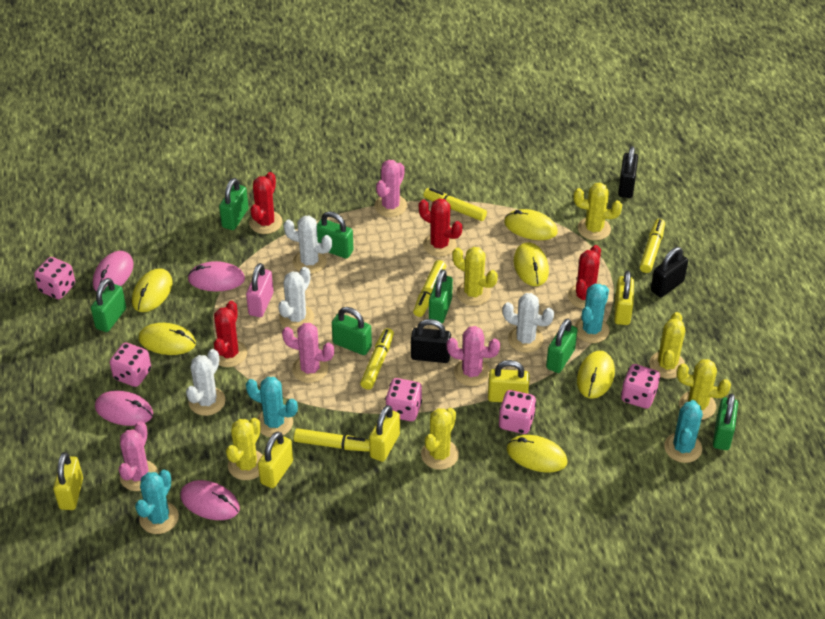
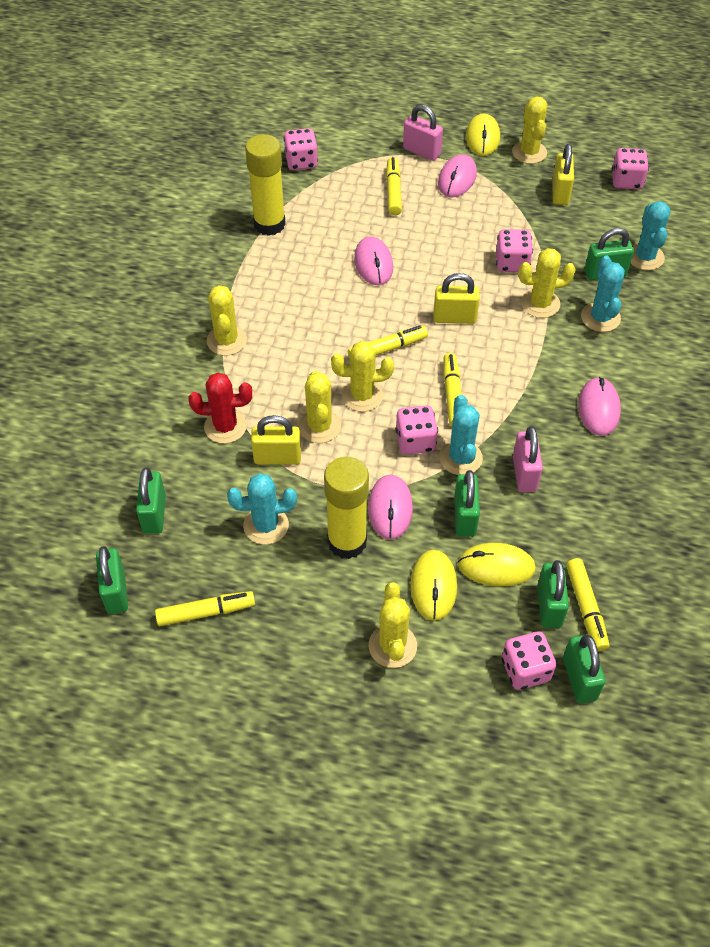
black padlock: [411,319,451,363] [618,146,638,198] [651,247,688,297] = 3 -> none = 0
green padlock: [91,278,126,332] [219,178,249,230] [317,211,354,259] [332,307,372,355] [429,269,453,323] [546,319,577,373] [713,393,738,450] = 7 -> [96,546,128,614] [136,467,166,534] [454,470,480,537] [537,560,569,628] [563,634,606,704] [585,228,634,280] = 6
pink cactus: [119,421,158,491] [282,323,334,383] [374,160,407,217] [447,326,500,386] = 4 -> none = 0
pink padlock: [246,263,274,317] = 1 -> [403,105,443,161] [513,426,543,492] = 2
red cactus: [213,301,247,367] [249,172,282,234] [419,199,462,257] [568,245,601,309] = 4 -> [188,373,252,443] = 1
white cactus: [186,349,226,416] [278,267,314,331] [283,216,332,274] [502,293,554,353] = 4 -> none = 0
yellow glue stick: none = 0 -> [245,134,286,236] [324,457,369,559] = 2
yellow mouse: [132,268,173,312] [139,323,196,355] [504,209,558,240] [507,435,568,473] [514,242,549,286] [577,351,615,399] = 6 -> [410,550,457,621] [458,543,536,586] [466,114,500,156] = 3
yellow padlock: [53,452,83,510] [258,432,293,488] [369,405,400,462] [488,360,529,402] [614,271,634,325] = 5 -> [251,415,301,465] [434,273,480,324] [552,144,574,205] = 3

